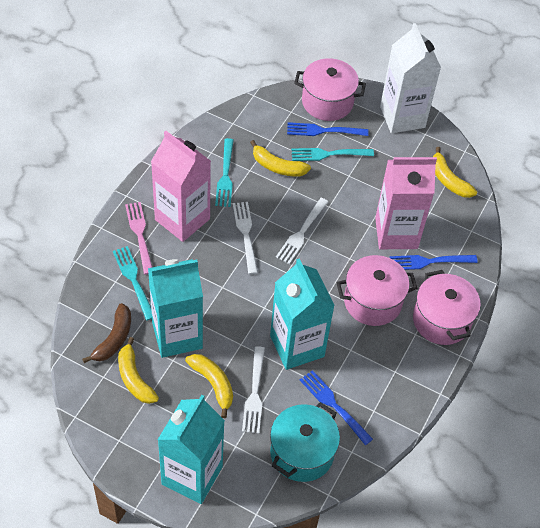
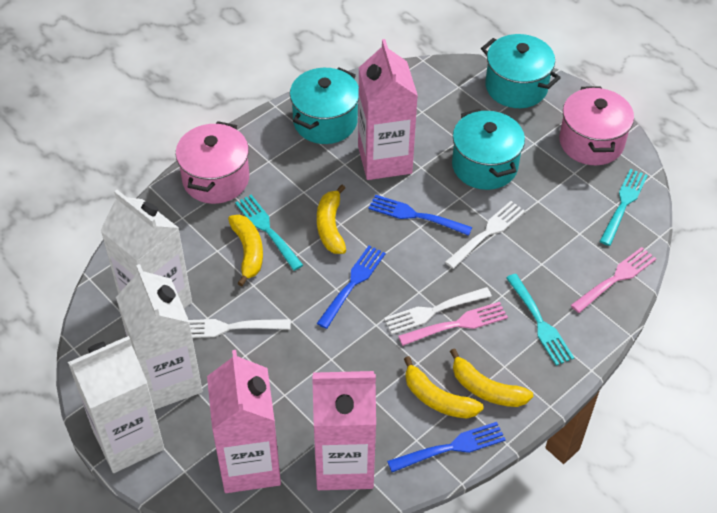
brown banana: [82,303,131,363] = 1 -> none = 0
pink carton: [151,131,211,242] [375,157,437,249] = 2 -> [207,350,281,493] [312,371,376,490] [358,39,418,180] = 3
pink fork: [125,202,152,275] = 1 -> [398,302,508,346] [571,247,656,313] = 2
pink pot: [294,58,366,121] [336,255,417,326] [413,270,481,345] = 3 -> [175,121,249,204] [559,86,634,165] = 2
turquoise carton: [148,259,203,358] [158,395,225,504] [270,258,335,370] = 3 -> none = 0
turquoise pot: [270,402,340,482] = 1 -> [290,68,359,144] [452,109,525,190] [481,34,561,108] = 3
white carton: [380,23,441,133] = 1 -> [68,336,165,473] [100,190,192,309] [116,264,203,410] = 3

